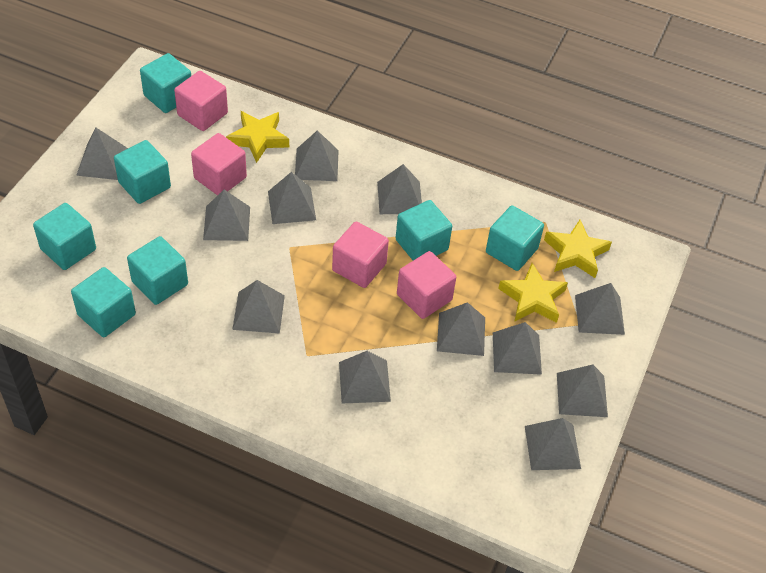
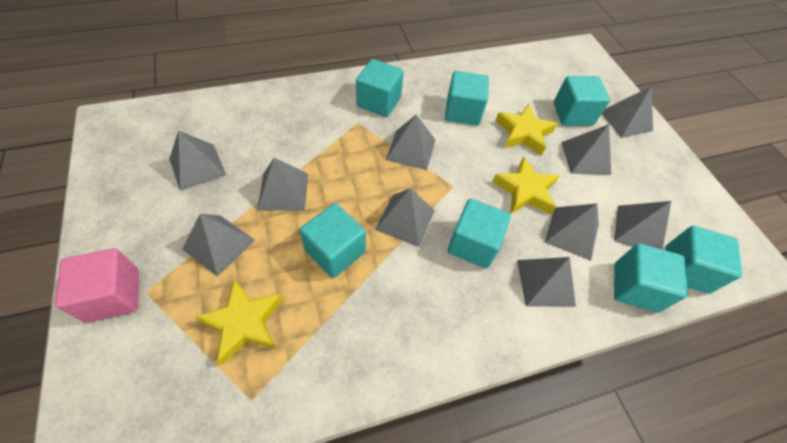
grey pyramid: [76,128,128,180] [203,190,250,241] [232,280,285,334] [268,172,316,224] [295,130,339,181] [339,351,391,404] [377,164,422,214] [437,302,485,356] [493,322,542,375] [525,418,581,470] [557,365,608,417] [575,283,625,335] = 12 -> [169,131,226,191] [182,214,255,276] [257,157,308,211] [375,188,435,247] [386,114,435,170] [517,257,576,307] [545,204,599,261] [561,124,611,175] [602,86,653,138] [614,201,671,250] = 10
pink cube: [174,71,228,131] [191,133,247,196] [332,221,389,288] [397,251,456,319] = 4 -> [55,248,139,323] = 1

